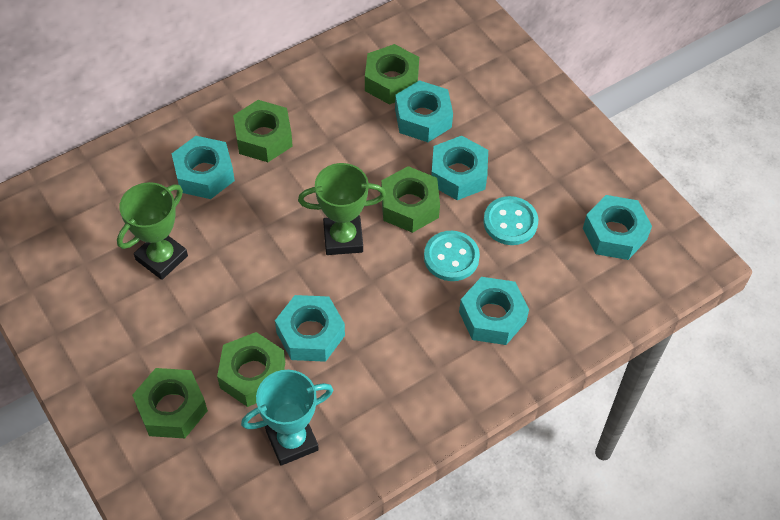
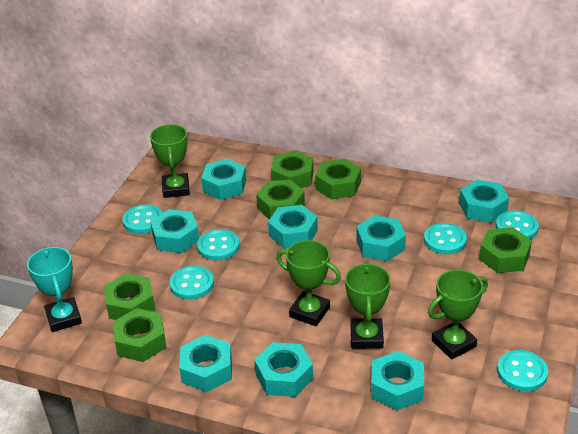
green nut: [132,368,208,438] [217,332,285,407] [233,100,293,162] [365,44,419,105] [381,166,440,233] = 5 -> [104,273,156,320] [113,308,166,362] [256,179,305,220] [271,151,313,188] [315,159,361,199] [479,227,532,273] = 6
green trophy: [117,182,188,280] [298,163,386,255] = 2 -> [150,124,190,198] [276,240,341,326] [345,262,391,349] [428,270,488,360] = 4
turquoise button: [424,231,480,281] [483,196,538,245] = 2 -> [122,204,162,234] [169,265,214,300] [197,229,239,261] [424,223,467,254] [496,210,539,239] [497,350,548,391] = 6
turquoise nut: [172,136,235,199] [275,295,345,362] [395,80,453,142] [431,136,488,200] [459,277,529,345] [583,195,652,260] = 6 -> [150,209,199,253] [179,335,232,392] [201,159,246,200] [254,342,313,397] [268,205,318,249] [356,215,406,261] [371,351,424,411] [459,179,509,223] = 8

